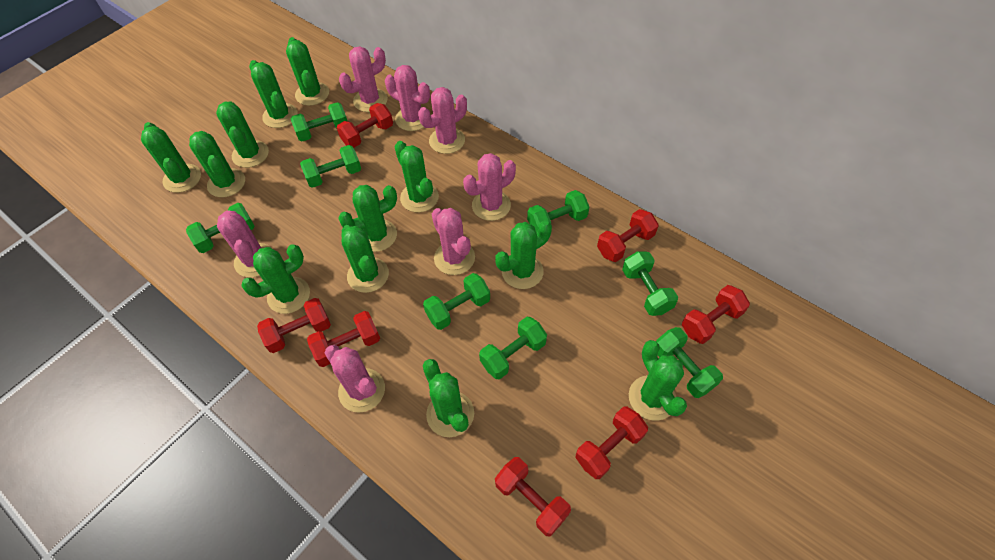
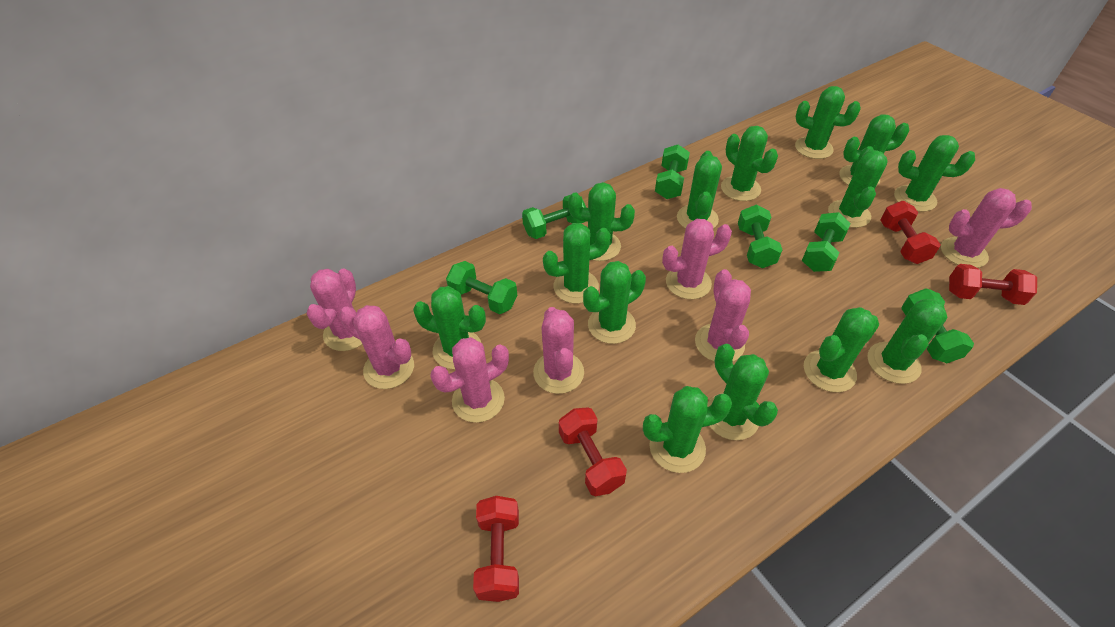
green cactus: [141,122,201,193] [189,131,245,197] [216,102,269,168] [241,244,310,314] [249,60,298,128] [286,37,329,106] [338,185,397,252] [341,225,389,293] [395,141,439,213] [423,359,474,437] [495,220,552,289] [629,340,687,421] = 12 -> [413,286,486,369] [543,223,611,304] [568,182,635,261] [583,261,646,344] [643,386,732,473] [677,151,722,229] [707,344,778,440] [721,126,778,201] [795,86,861,159] [804,307,879,392] [828,146,888,228] [839,114,909,187] [867,299,947,384] [894,135,975,212] = 14
green dumbbell: [186,203,254,253] [291,102,347,141] [300,145,361,188] [423,273,490,330] [479,317,547,379] [527,190,589,233] [622,251,678,316] [656,327,723,398] = 8 -> [446,261,517,314] [522,195,586,239] [655,145,690,199] [738,205,782,268] [802,212,851,272] [901,288,974,363] = 6
red dumbbell: [257,298,331,353] [307,311,380,367] [337,103,393,148] [495,457,571,536] [575,406,648,479] [597,209,659,262] [682,285,750,344] = 7 -> [473,496,519,602] [559,407,627,496] [880,201,941,264] [949,264,1037,305] = 4

